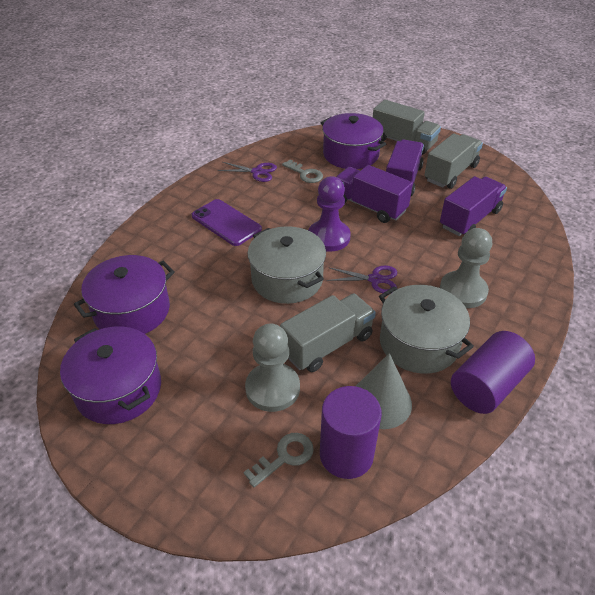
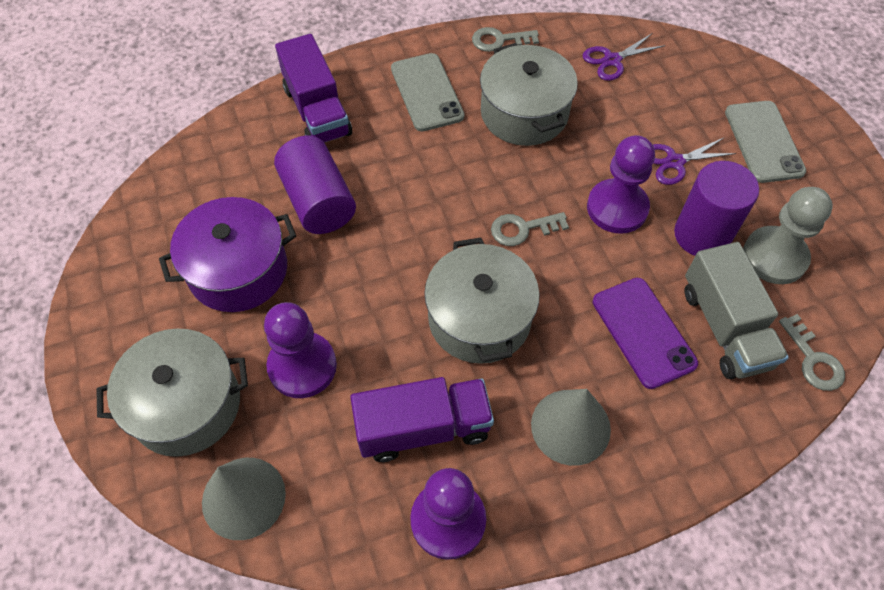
grey cone: [356,353,412,429] = 1 -> [202,458,286,540] [531,389,611,466] = 2
grey key: [243,433,314,487] [282,160,323,183] = 2 -> [472,27,539,52] [491,212,569,246] [779,314,845,391] = 3
grey pawn: [245,324,300,412] [440,228,492,308] = 2 -> [743,187,833,284] = 1
grey phone: none = 0 -> [391,53,464,132] [725,101,806,183] = 2
grey pot: [248,226,326,304] [379,285,474,374] = 2 -> [96,328,248,457] [424,237,540,364] [480,43,578,146] = 3
grey truck: [280,294,376,372] [373,100,441,155] [425,133,483,189] = 3 -> [685,242,789,379] = 1
purple pawn: [308,176,351,252] = 1 -> [264,302,337,398] [410,468,486,560] [587,135,655,234] = 3
purple pot: [60,327,161,424] [74,255,175,334] [321,113,386,169] = 3 -> [159,197,296,312] = 1
purple truck: [336,165,413,223] [386,139,424,196] [440,176,507,236] = 3 -> [275,34,352,143] [350,377,494,462] = 2

